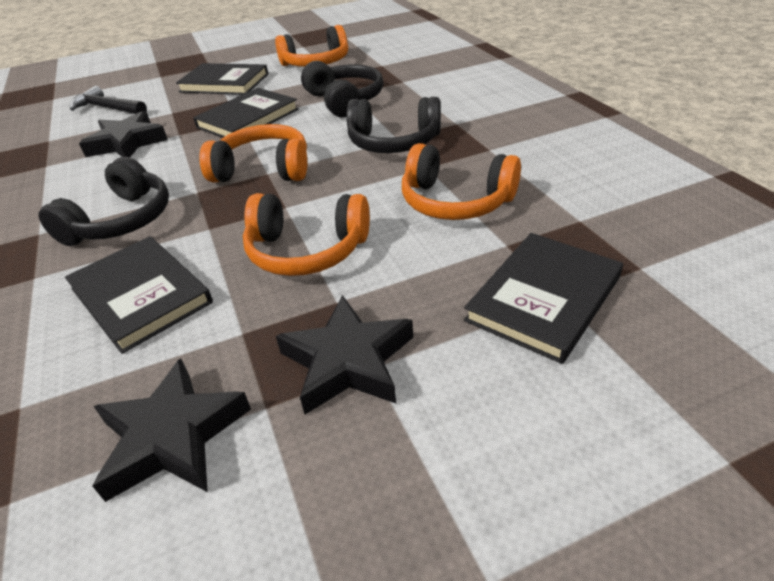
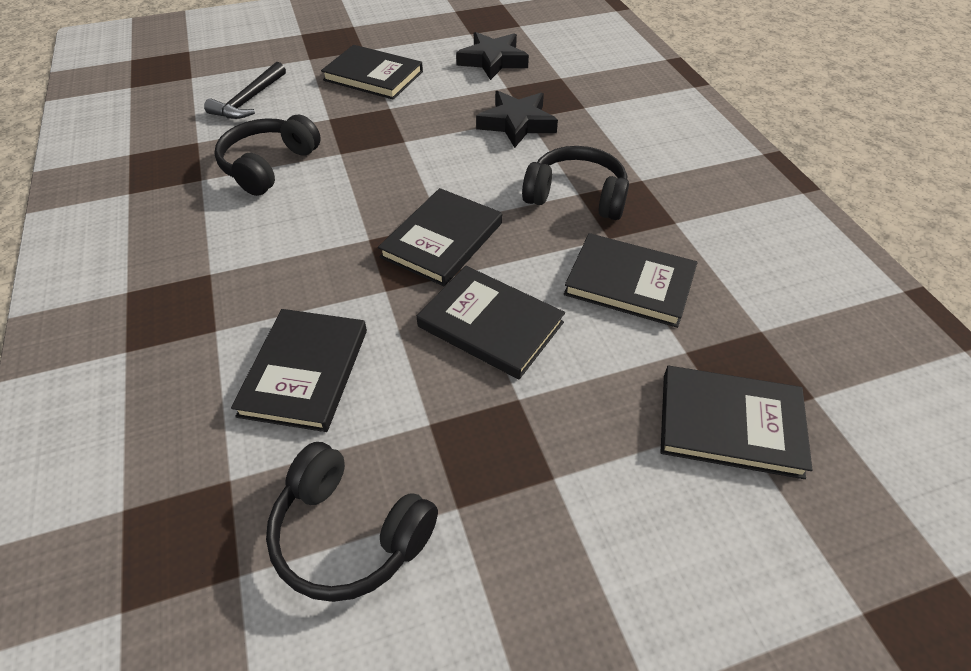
black book: [65,236,213,354] [176,63,268,95] [193,88,299,138] [464,233,623,364] = 4 -> [231,309,367,432] [321,45,423,99] [378,188,502,286] [417,266,565,379] [564,233,698,328] [661,366,813,479] = 6
black star: [79,111,168,157] [92,358,251,502] [276,295,413,415] = 3 -> [456,32,529,80] [476,91,558,148] = 2
orange headphones: [199,124,307,182] [243,193,370,276] [275,25,348,67] [402,143,521,220] = 4 -> none = 0

